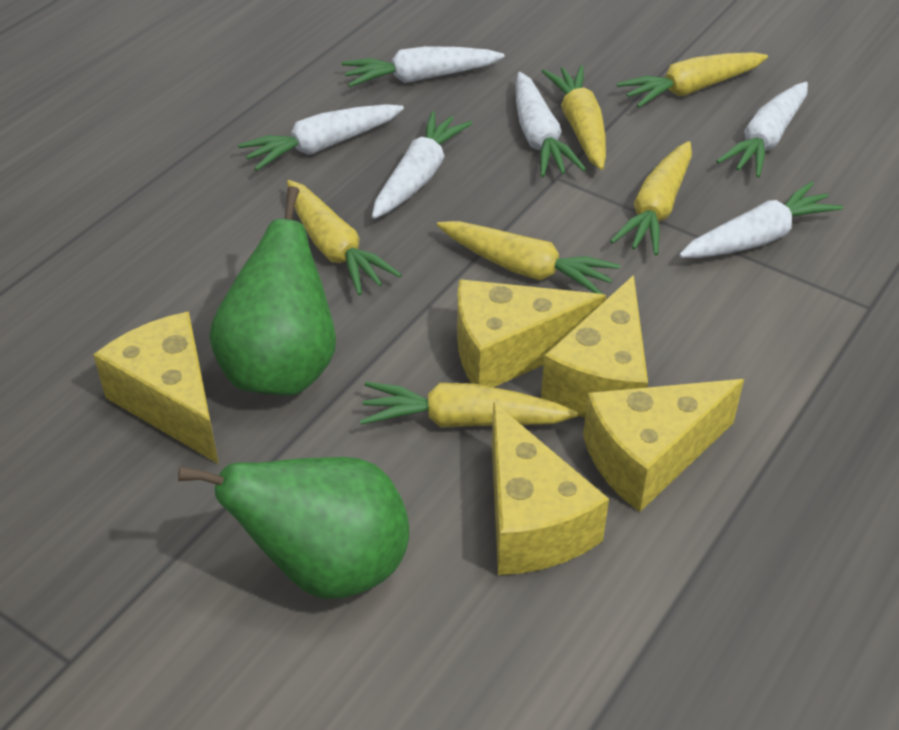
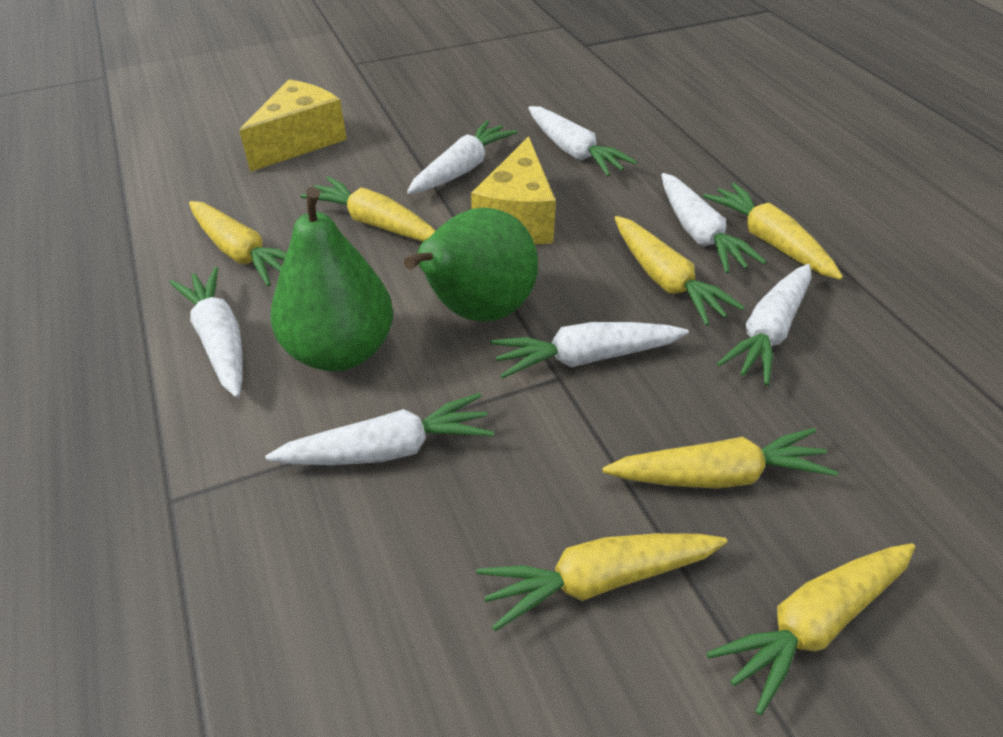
white carrot: [238,104,404,171] [341,46,505,87] [372,111,472,219] [516,72,586,177] [679,181,843,258] [716,82,808,178] = 6 -> [169,267,243,398] [265,393,494,465] [407,120,517,194] [491,322,689,379] [528,106,637,176] [661,173,766,273] [717,264,811,386] = 7
yellow carrot: [287,180,402,295] [360,382,578,428] [437,221,620,294] [542,65,606,170] [610,141,692,255] [617,52,768,108] = 6 -> [189,201,286,286] [300,176,436,242] [476,533,727,631] [602,428,838,489] [615,216,745,326] [703,183,843,280] [706,543,915,715] = 7
yellow cheese: [93,312,219,464] [457,279,606,387] [492,402,609,575] [541,275,648,418] [583,379,744,512] = 5 -> [239,79,347,172] [471,136,556,244] = 2

